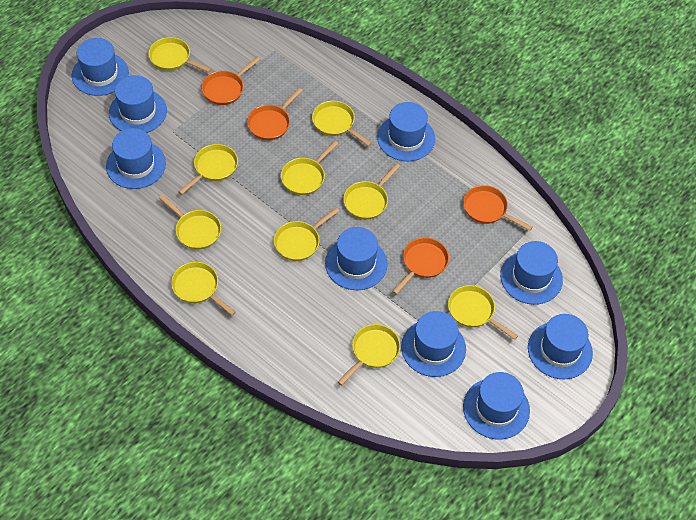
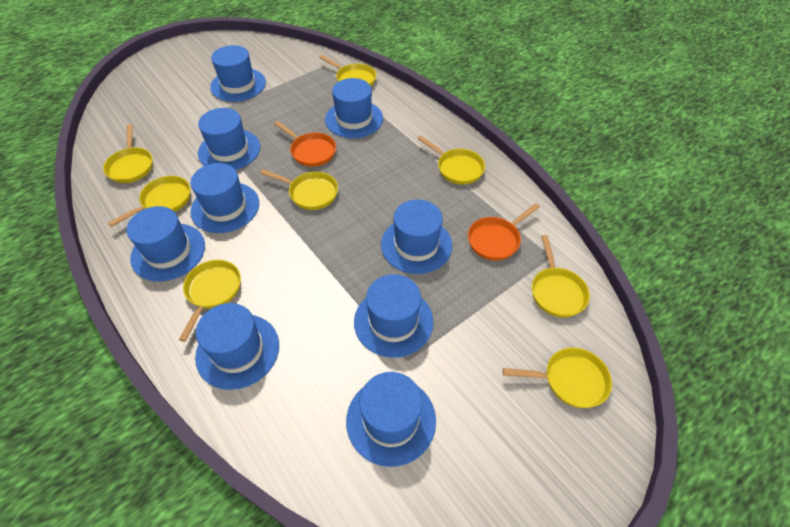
orange pan: [201,57,260,105] [247,88,303,140] [392,238,449,295] [463,185,533,231] = 4 -> [274,121,336,167] [468,203,540,261] = 2
yellow pan: [148,37,212,72] [159,195,221,250] [171,262,236,316] [178,144,238,195] [274,208,339,261] [281,141,339,195] [312,101,372,146] [338,324,400,386] [343,163,400,220] [448,285,518,340] = 10 -> [103,124,153,183] [108,176,190,227] [179,260,241,342] [260,169,338,210] [319,55,377,86] [417,135,485,184] [503,348,612,408] [532,235,590,317] = 8

